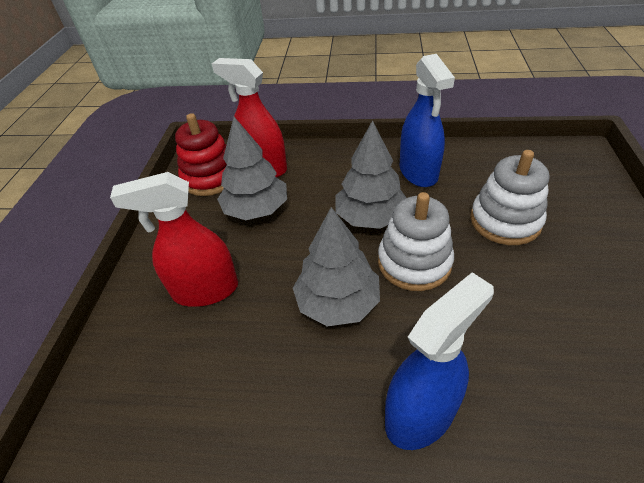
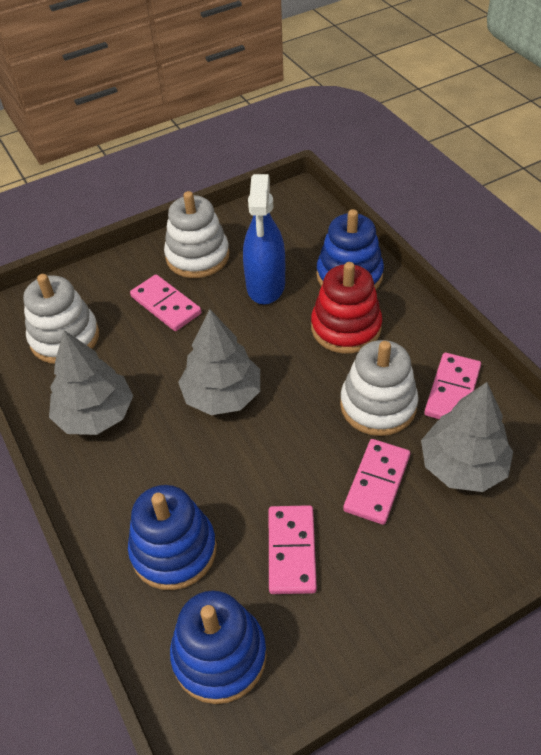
blue spray bottle: [385,272,494,450] [400,54,455,187] = 2 -> [243,174,285,304] = 1
blue stacking toy: none = 0 -> [128,485,217,590] [170,591,267,704] [317,209,384,290] = 3
pink domino: none = 0 -> [130,274,201,331] [269,505,317,594] [343,439,410,525] [424,353,481,419] = 4
red spray bottle: [110,172,238,307] [212,58,287,177] = 2 -> none = 0
white stacking toy: [378,192,454,291] [470,150,549,245] = 2 -> [23,274,99,364] [164,191,229,278] [340,340,418,436] = 3

